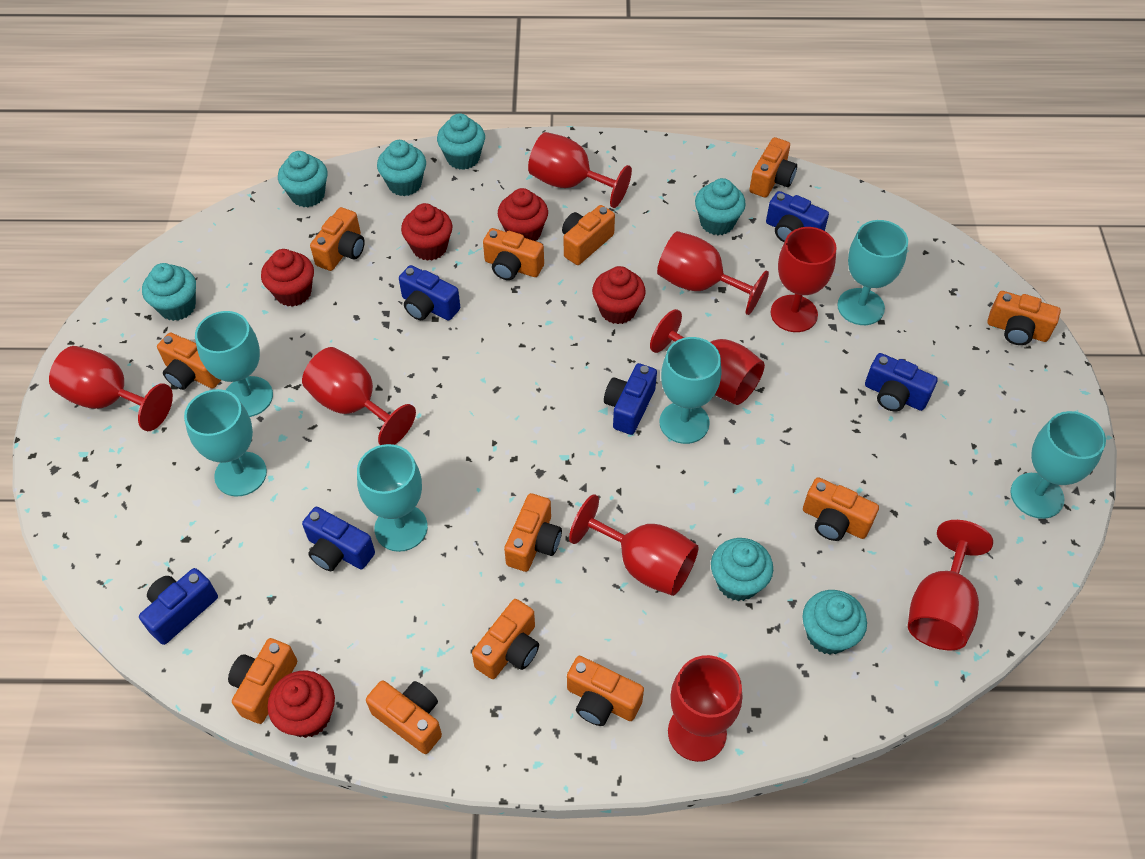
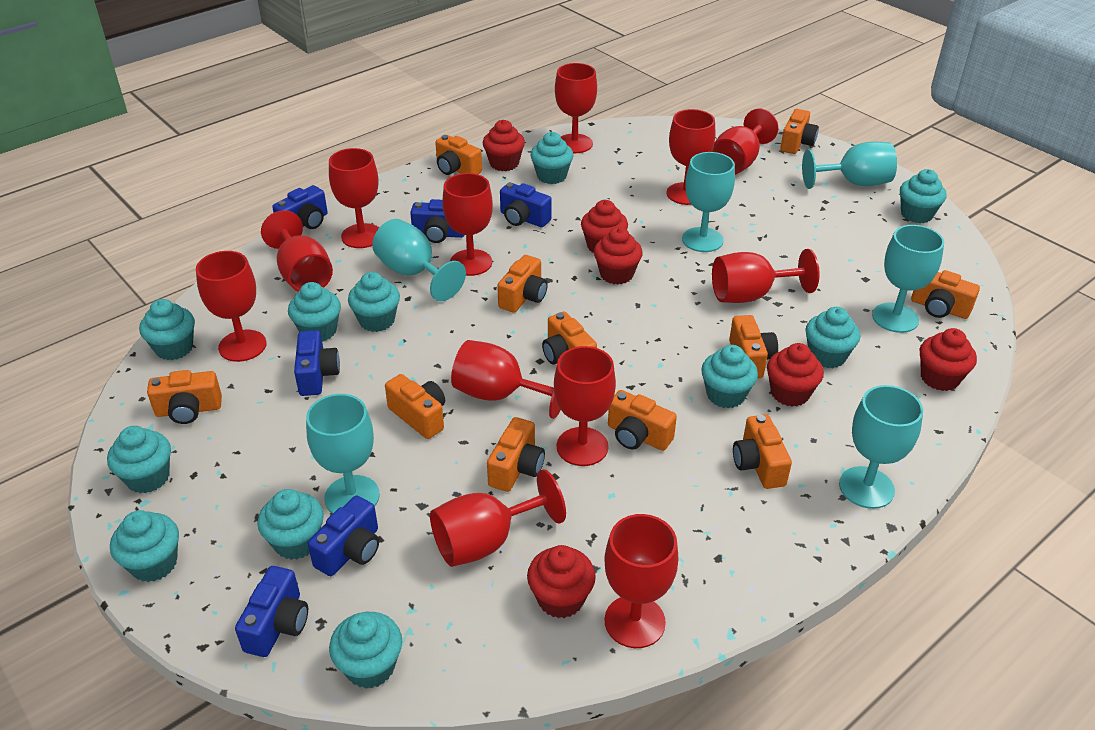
orange camera: [157,332,221,390] [228,638,297,724] [310,207,365,271] [366,680,442,754] [472,599,539,679] [483,228,544,280] [504,493,562,572] [562,205,615,265] [567,656,644,726] [749,137,797,198] [803,477,879,541] [987,291,1061,345] = 12 -> [147,370,222,424] [385,374,445,439] [435,135,482,175] [487,417,545,492] [497,255,548,313] [542,312,597,364] [608,390,677,451] [729,315,778,378] [733,414,792,489] [780,109,819,154] [911,270,980,319] = 11
red cupcake: [261,249,314,307] [267,670,335,738] [401,203,453,261] [498,188,548,241] [592,266,646,324] = 5 -> [483,120,525,171] [527,545,596,618] [581,200,628,253] [594,227,643,285] [767,343,824,407] [920,328,977,391] = 6
red goblet: [49,346,173,431] [302,347,416,445] [528,132,632,208] [569,494,699,596] [650,309,765,405] [657,231,769,315] [668,655,742,762] [771,227,837,332] [908,520,993,650] = 9 -> [196,251,267,362] [261,210,333,292] [329,148,379,248] [430,469,566,567] [442,173,493,276] [451,340,561,419] [554,346,616,466] [555,63,597,153] [604,514,678,648] [667,109,715,205] [712,108,778,175] [712,249,820,303] = 12
turquoise cupcake: [142,263,196,321] [278,151,328,207] [377,140,426,196] [437,113,485,170] [695,178,746,235] [711,538,773,601] [802,590,867,655] = 7 -> [107,426,171,493] [110,510,179,582] [139,299,195,360] [257,489,324,560] [288,282,341,342] [329,612,402,689] [348,272,400,332] [530,132,573,184] [701,345,758,408] [805,307,860,368] [900,169,947,223] = 11

